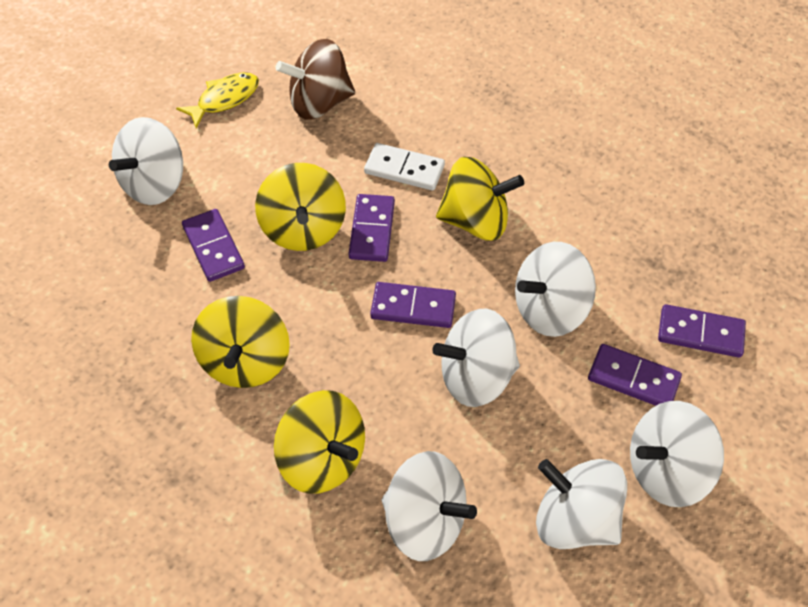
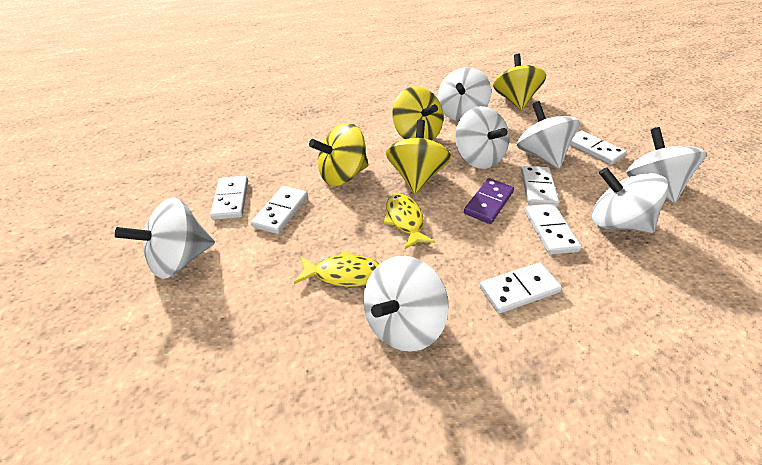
brown spinning top: [276,39,355,120] = 1 -> none = 0
purple domino: [182,209,245,282] [348,194,395,262] [370,282,456,328] [588,344,682,406] [658,304,746,358] = 5 -> [464,178,514,224] = 1
white domino: [364,143,445,191] = 1 -> [210,176,248,220] [251,186,308,234] [480,262,562,313] [521,166,559,207] [525,204,582,255] [570,130,627,165] = 6
white spinning top: [109,117,183,205] [382,451,477,561] [432,309,520,407] [515,242,596,337] [536,459,627,549] [630,401,724,507] = 6 -> [115,198,215,279] [363,256,449,352] [438,67,491,121] [455,106,509,169] [517,101,579,168] [592,167,669,233] [626,127,706,203] = 7
yellow fish: [176,72,259,128] = 1 -> [294,250,379,287] [383,193,435,249] = 2

